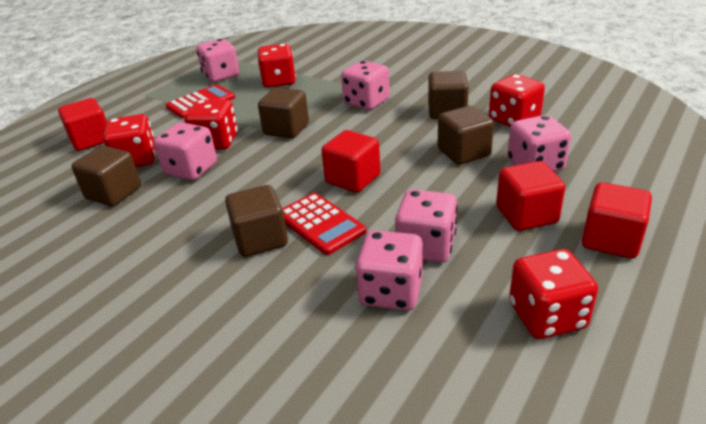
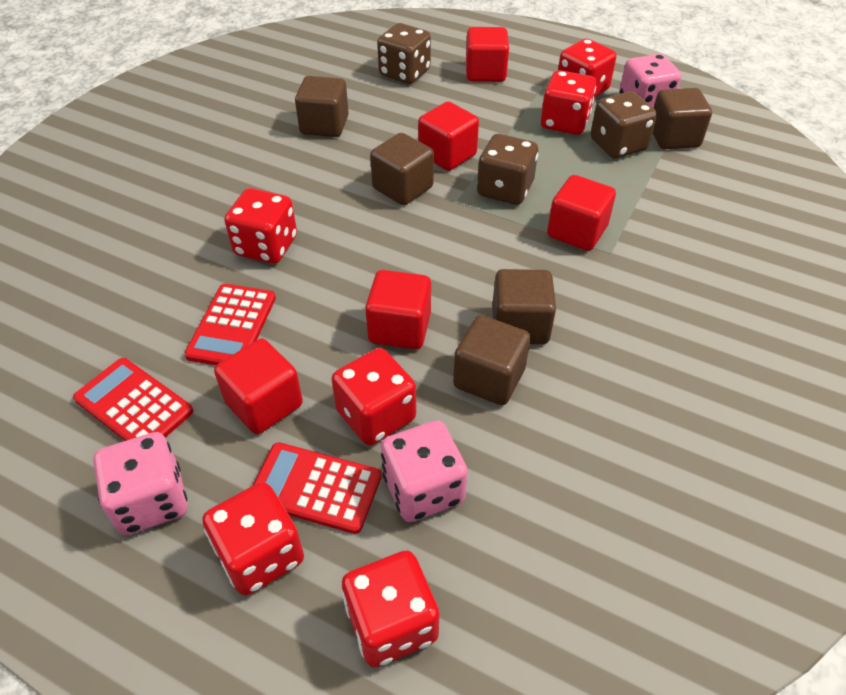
brown dice: none = 0 -> [377,23,431,84] [477,134,538,205] [590,91,657,159] = 3
pink dice: [154,122,217,181] [196,39,240,82] [341,61,390,110] [356,230,423,311] [395,189,458,263] [507,115,571,172] = 6 -> [93,432,188,535] [381,420,468,522] [619,54,681,108] = 3
red calculator: [166,84,235,118] [282,193,366,255] = 2 -> [73,358,193,441] [184,284,276,365] [252,442,381,534] = 3
red cube: [58,98,107,151] [321,130,380,193] [496,161,565,231] [582,182,652,259] = 4 -> [214,339,303,434] [365,270,431,349] [418,102,479,171] [466,27,509,82] [547,175,616,251] = 5
red dice: [103,114,156,167] [185,99,238,150] [257,44,296,88] [489,74,545,127] [509,249,598,339] = 5 -> [202,482,304,595] [224,188,297,264] [331,348,416,445] [342,550,439,667] [541,70,596,135] [558,38,616,98] = 6

